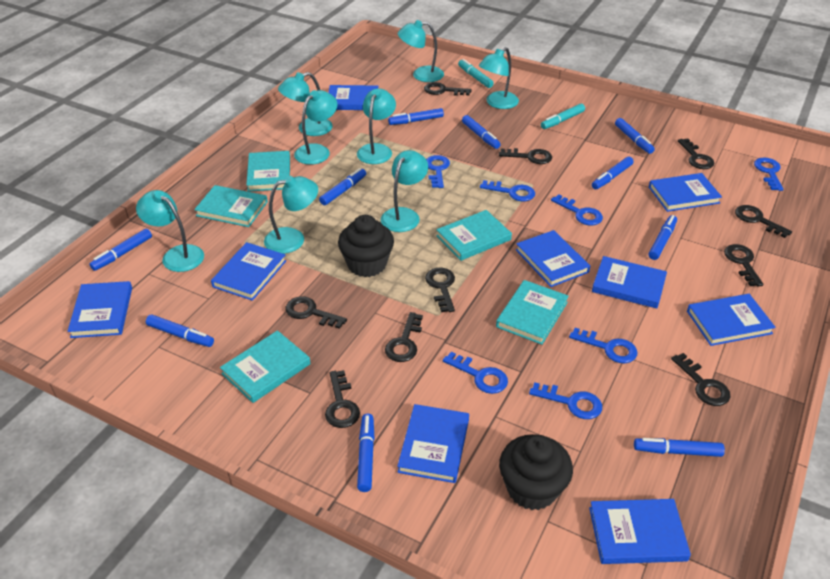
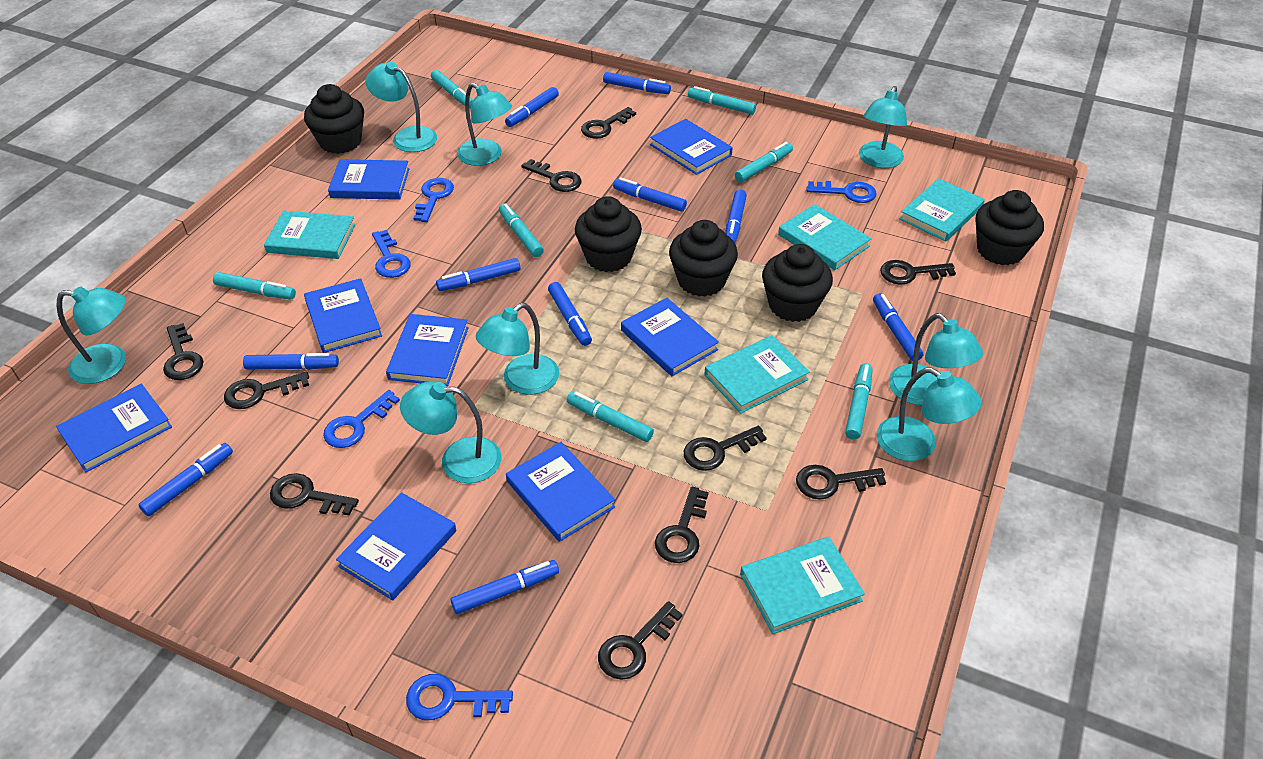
black cupcake: [338,215,394,277] [499,434,573,510] = 2 -> [304,84,364,154] [575,196,642,272] [669,220,738,297] [762,244,833,322] [975,190,1044,265] = 5
blue book: [68,281,132,338] [211,242,286,301] [328,85,378,110] [397,404,469,483] [516,230,590,287] [589,499,691,564] [592,256,667,308] [649,173,722,212] [687,294,776,346] = 9 -> [56,384,172,472] [304,278,382,353] [328,159,409,200] [336,492,456,600] [386,314,469,386] [506,442,615,542] [621,298,719,376] [650,119,733,175] = 8
blue key: [426,155,450,188] [443,352,508,394] [480,180,535,201] [529,382,602,419] [551,194,603,225] [569,328,637,363] [754,158,783,191] = 7 -> [323,390,400,448] [372,230,411,278] [406,674,513,720] [413,178,454,222] [807,181,877,203] = 5
turquoise marker: [458,59,494,88] [541,103,585,129] = 2 -> [213,272,296,300] [431,70,473,108] [499,203,544,257] [567,391,654,442] [688,86,756,115] [735,142,793,182] [845,363,873,440] = 7

